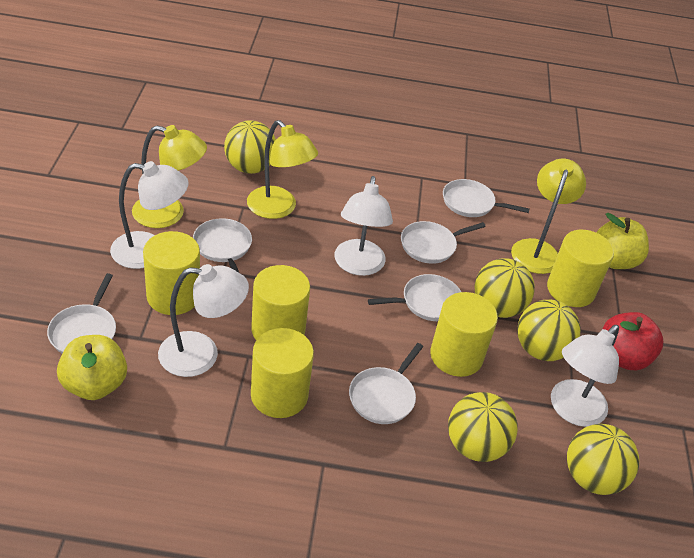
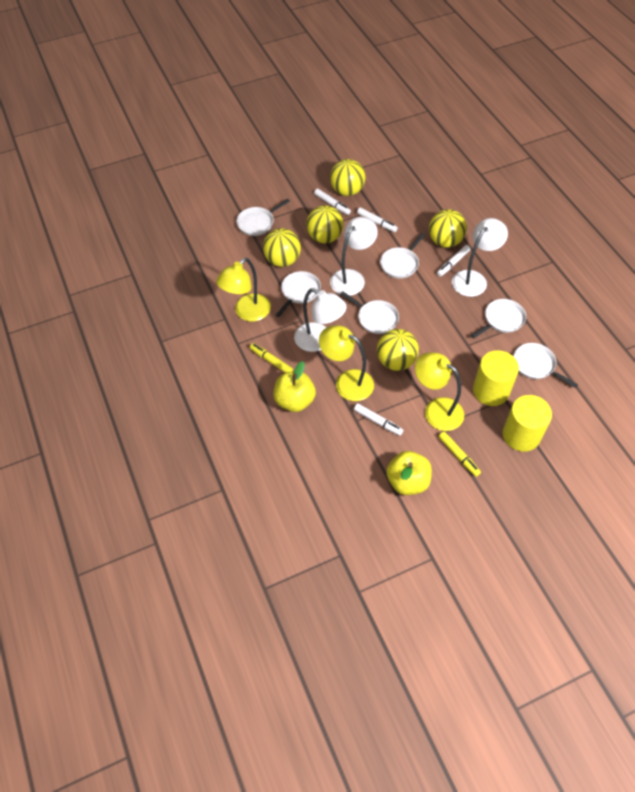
red apple: [603,312,663,370] = 1 -> none = 0
white lamp: [110,161,189,269] [158,264,249,377] [335,176,393,276] [551,325,619,427] = 4 -> [294,288,347,352] [330,217,378,296] [452,218,508,297] = 3
white marker: none = 0 -> [314,189,351,215] [354,403,403,436] [357,207,398,232] [437,245,470,277] = 4
yellow cylinder: [143,231,200,315] [251,265,310,340] [251,328,314,418] [430,292,498,377] [547,230,614,307] = 5 -> [473,350,519,406] [502,395,552,452] = 2
yellow marker: none = 0 -> [250,343,293,373] [438,432,481,477] = 2

